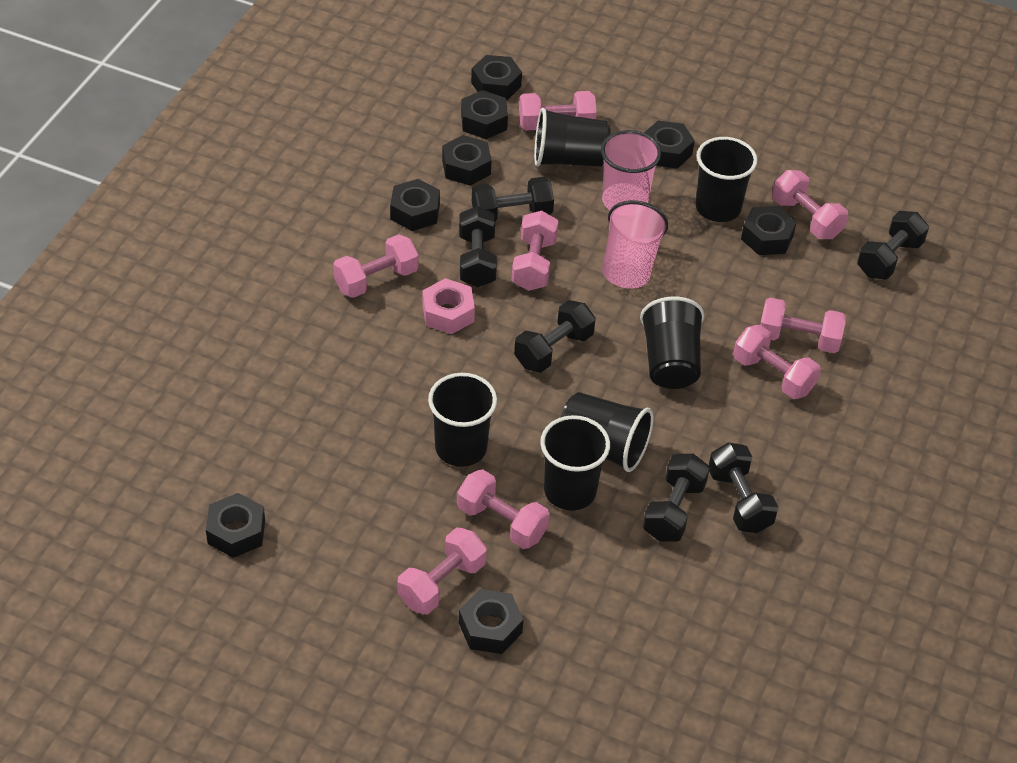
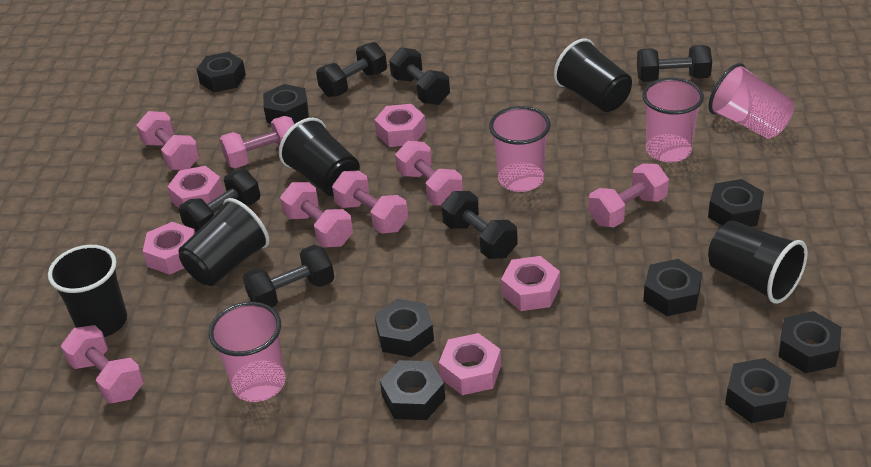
black cup: [428,373,497,467] [534,108,611,167] [540,415,610,511] [561,392,653,472] [640,296,704,389] [696,137,758,222] = 6 -> [48,245,127,337] [179,198,270,286] [279,118,360,196] [553,38,632,112] [708,220,808,304] = 5
pink cup: [601,130,662,210] [602,200,668,289] = 2 -> [209,302,286,402] [489,106,551,192] [643,78,704,162] [709,63,794,139] = 4
pink dumbbell: [333,234,419,298] [397,528,487,614] [457,470,550,549] [512,211,559,291] [519,91,597,131] [733,325,821,399] [760,298,846,353] [772,170,848,239] = 8 -> [61,325,144,403] [136,111,200,170] [219,116,294,168] [280,182,353,248] [332,171,408,234] [395,141,463,206] [588,164,669,227] = 7
pink nut: [423,278,475,334] = 1 -> [143,222,195,275] [167,166,224,208] [374,104,426,147] [439,333,501,395] [501,256,560,311] = 5

